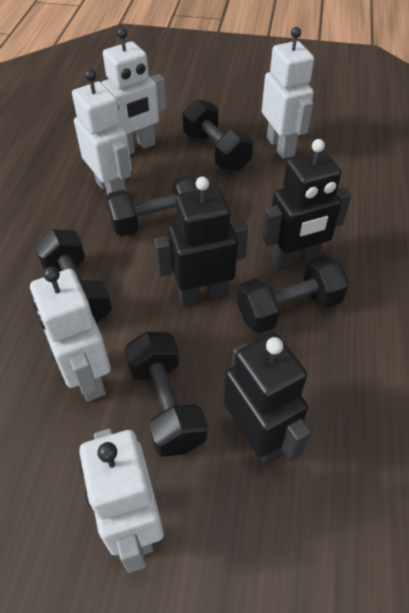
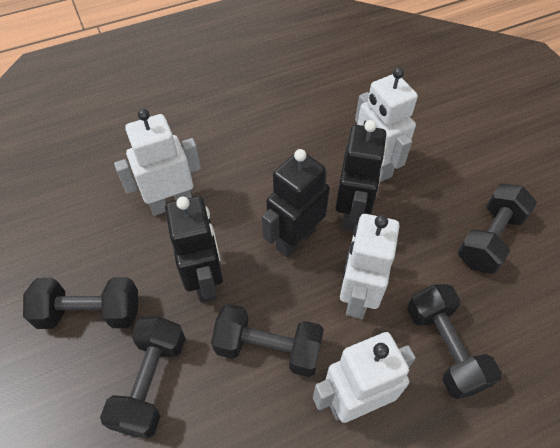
white robot: [30,267,111,402] [72,69,132,195] [79,428,164,573] [102,27,166,154] [262,27,314,159] = 5 -> [114,109,201,216] [313,332,416,423] [340,214,399,319] [355,67,418,182] = 4

